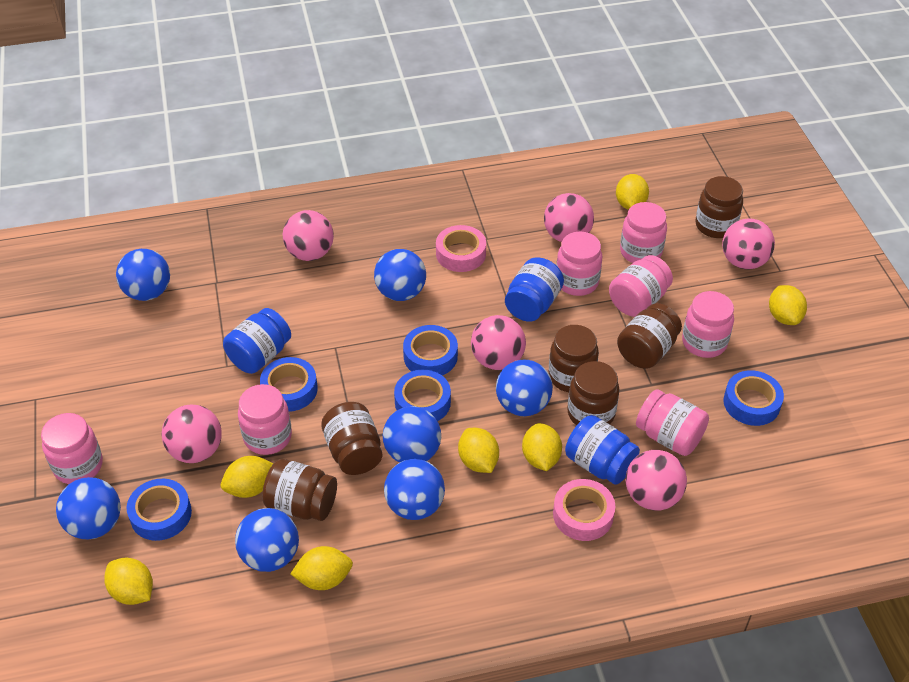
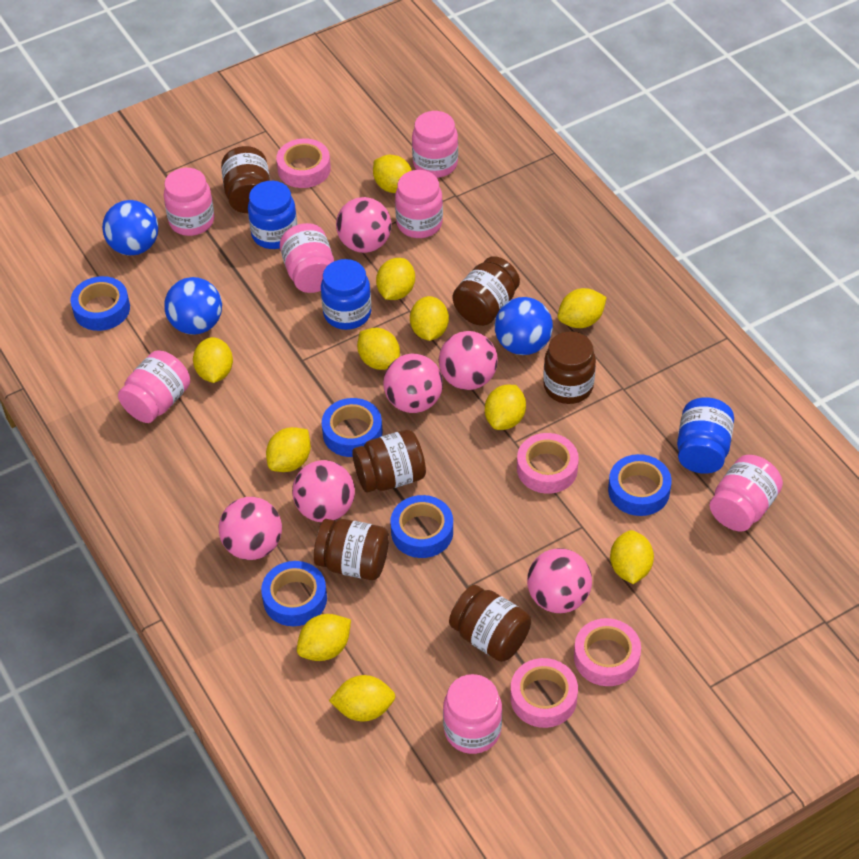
blue ball: [56,477,121,540] [116,249,170,301] [235,508,299,572] [374,249,426,301] [383,406,441,463] [384,459,445,520] [496,360,553,416] = 7 -> [102,200,158,256] [164,277,222,335] [495,297,553,355] = 3
pink tape: [436,225,486,272] [553,479,615,541] = 2 -> [276,138,331,188] [510,658,578,728] [517,433,579,494] [574,618,641,686] = 4
yellow lemon: [104,558,153,605] [221,456,274,498] [290,546,353,590] [458,428,499,473] [522,423,562,471] [616,174,649,210] [769,285,807,325] = 7 -> [193,337,233,383] [266,427,311,472] [297,614,351,661] [329,675,395,721] [357,328,400,370] [373,155,412,193] [376,258,415,300] [410,296,449,341] [485,385,526,430] [558,288,607,328] [610,530,654,584] = 11

